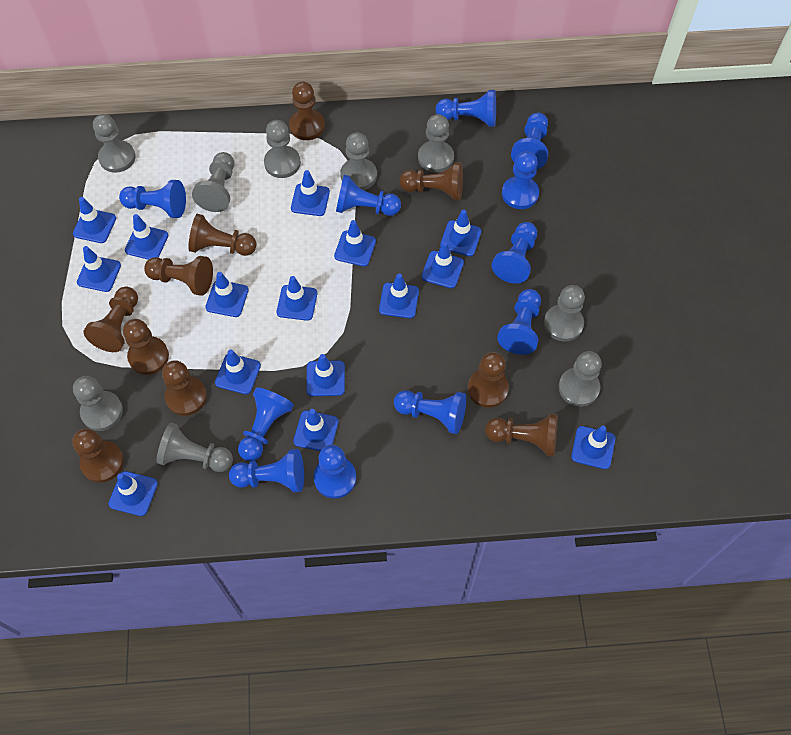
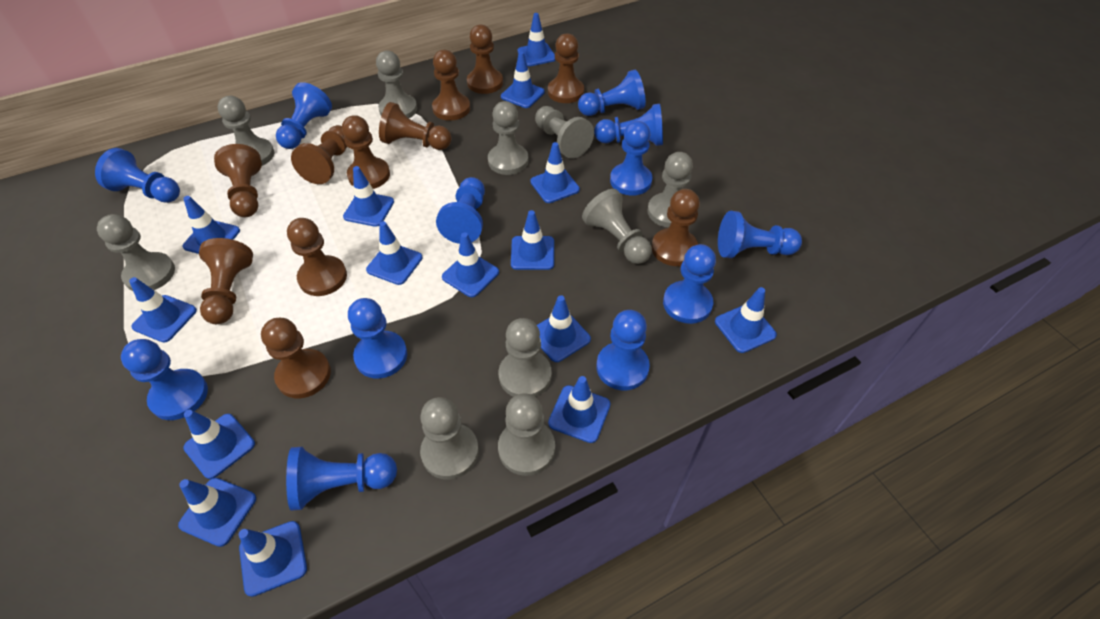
blue pawn: [119,180,186,218] [229,449,304,492] [238,387,294,461] [314,445,356,499] [336,175,401,216] [394,390,466,434] [436,90,496,127] [492,222,537,284] [497,289,541,355] [502,151,539,209] [511,113,548,169] = 11 -> [95,148,180,203] [121,339,208,420] [276,82,332,149] [286,447,397,511] [348,298,407,379] [436,177,485,244] [578,70,646,116] [594,104,663,146] [596,310,650,390] [610,121,652,196] [663,244,716,324] [718,211,802,258] = 12
brown pawn: [72,429,124,483] [84,287,138,352] [123,319,169,375] [144,256,213,296] [162,360,207,416] [188,214,256,256] [289,82,325,140] [399,163,463,200] [468,352,509,408] [485,414,558,457] = 10 -> [199,238,253,324] [214,144,262,217] [261,318,331,398] [287,218,347,296] [291,125,347,184] [342,115,390,189] [379,102,451,150] [432,50,470,121] [467,24,503,94] [548,33,584,103] [652,189,700,266] = 11
grey pawn: [73,376,123,431] [93,114,136,173] [156,422,233,472] [192,152,234,212] [264,120,301,178] [340,132,377,190] [418,114,454,173] [544,285,585,342] [559,351,602,407] = 9 -> [97,214,175,291] [217,96,274,166] [376,51,417,118] [420,397,479,480] [488,101,529,175] [498,393,555,476] [499,318,552,397] [535,106,594,158] [582,189,652,264] [647,152,693,228] = 10

